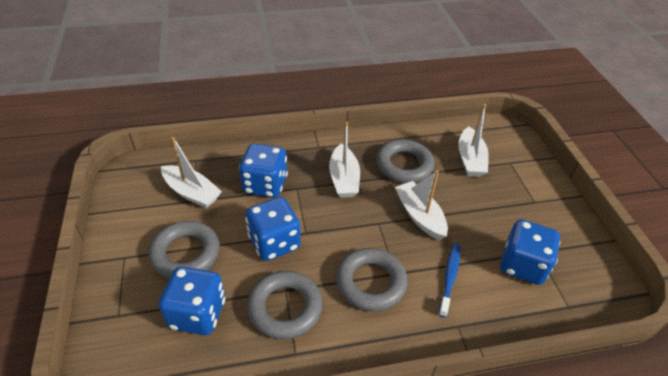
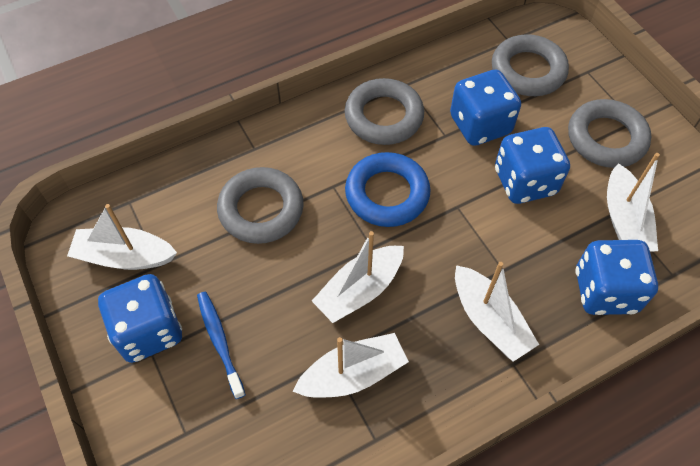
blue ring: none = 0 -> [345,152,431,227] = 1
white boat: [161,137,222,208] [329,122,360,198] [395,171,448,240] [458,104,489,177] = 4 -> [67,204,177,270] [293,333,409,397] [312,231,404,323] [455,262,539,362] [607,153,660,252] = 5

